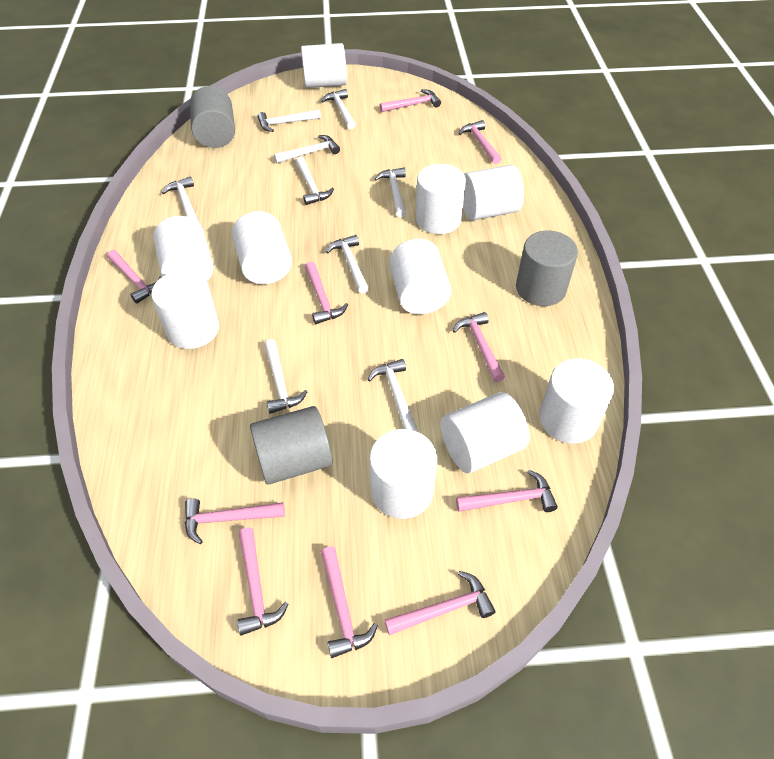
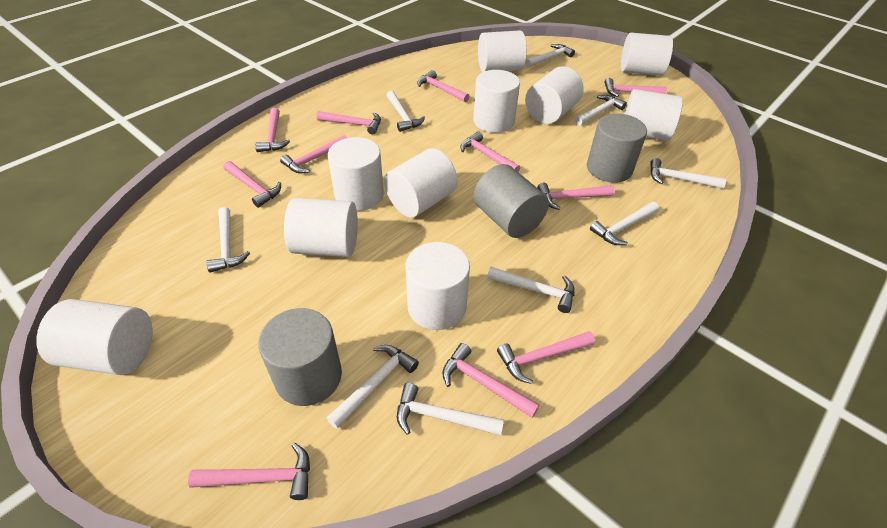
pink hammer: [107,250,161,304] [185,498,285,544] [237,527,289,636] [305,262,348,324] [321,546,378,658] [380,89,441,112] [384,571,496,635] [453,312,505,382] [456,470,558,512] [459,120,501,164] = 10 -> [188,443,310,500] [224,161,281,208] [255,108,290,152] [280,135,347,173] [317,111,381,134] [417,70,470,103] [442,343,540,418] [460,132,520,172] [497,331,595,384] [537,183,615,210] [604,78,667,97] = 11

